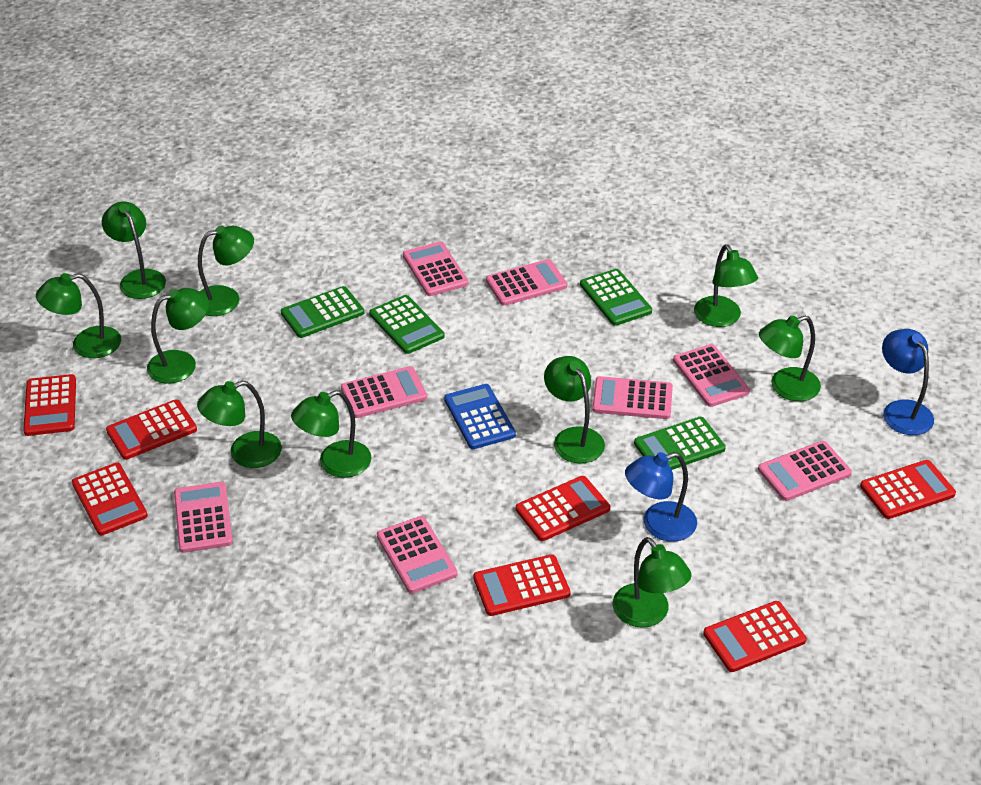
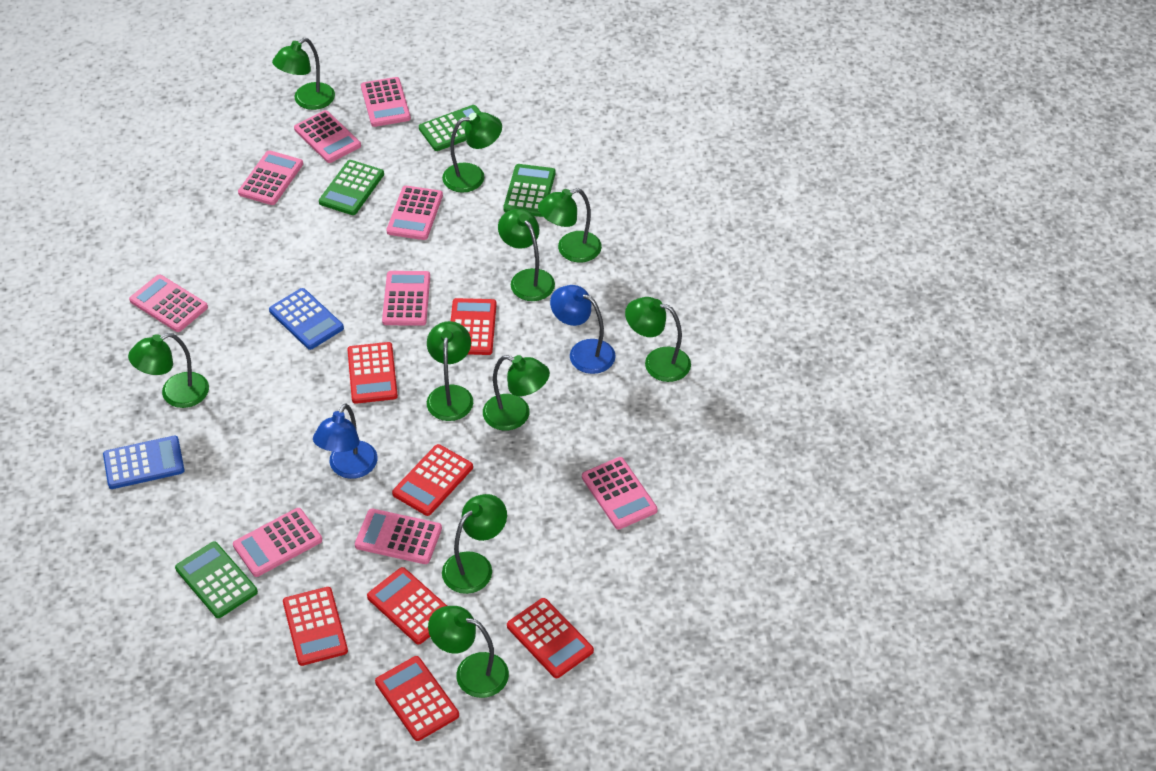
blue calculator: [444,384,516,449] = 1 -> [103,436,185,489] [269,288,344,350] = 2
pink calculator: [174,482,233,553] [341,366,427,418] [377,516,458,593] [403,242,468,296] [486,259,567,306] [592,376,673,419] [673,344,750,407] [758,441,852,501] = 8 -> [129,274,208,332] [233,508,322,577] [238,150,303,205] [294,110,361,163] [355,509,442,564] [361,77,411,127] [382,271,430,326] [386,186,443,240] [582,457,658,530] = 9

